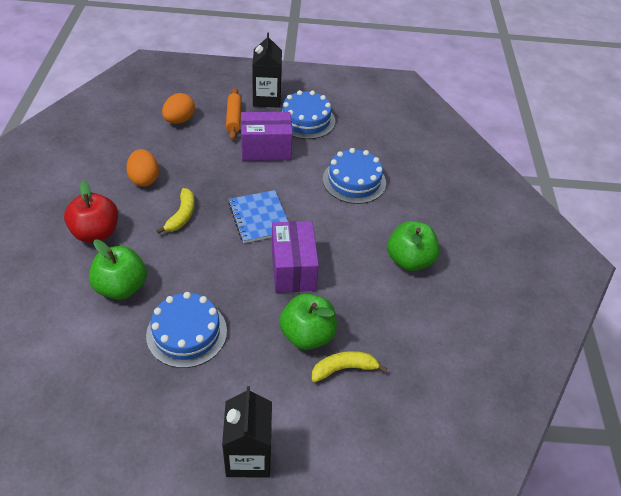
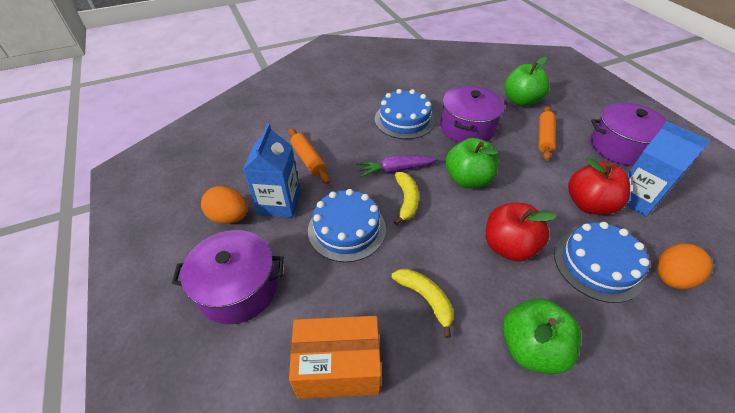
black carton: [222,386,272,478] [252,33,282,108] = 2 -> none = 0
blue carton: none = 0 -> [243,123,300,218] [626,121,710,216] = 2
blue notebook: [228,190,288,243] = 1 -> none = 0
orange box: none = 0 -> [289,316,381,399] = 1
orange rolling pin: [226,88,242,140] = 1 -> [288,128,330,184] [539,106,556,161] = 2
purple box: [241,112,293,161] [272,221,319,293] = 2 -> none = 0
purple carrot: none = 0 -> [356,156,438,178] = 1
purple pot: none = 0 -> [172,230,284,324] [440,85,505,143] [591,102,669,166] = 3
red apple: [64,180,118,243] = 1 -> [486,203,557,262] [568,157,630,215] = 2

